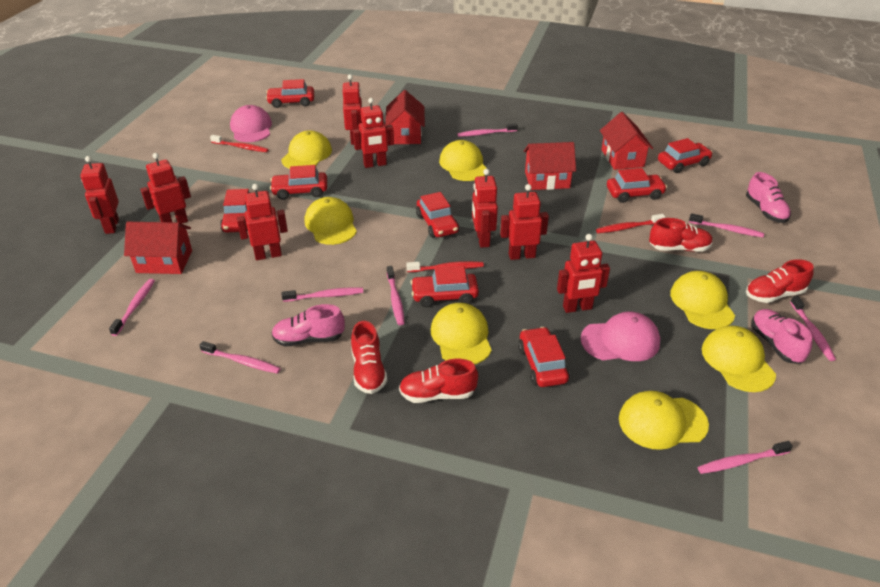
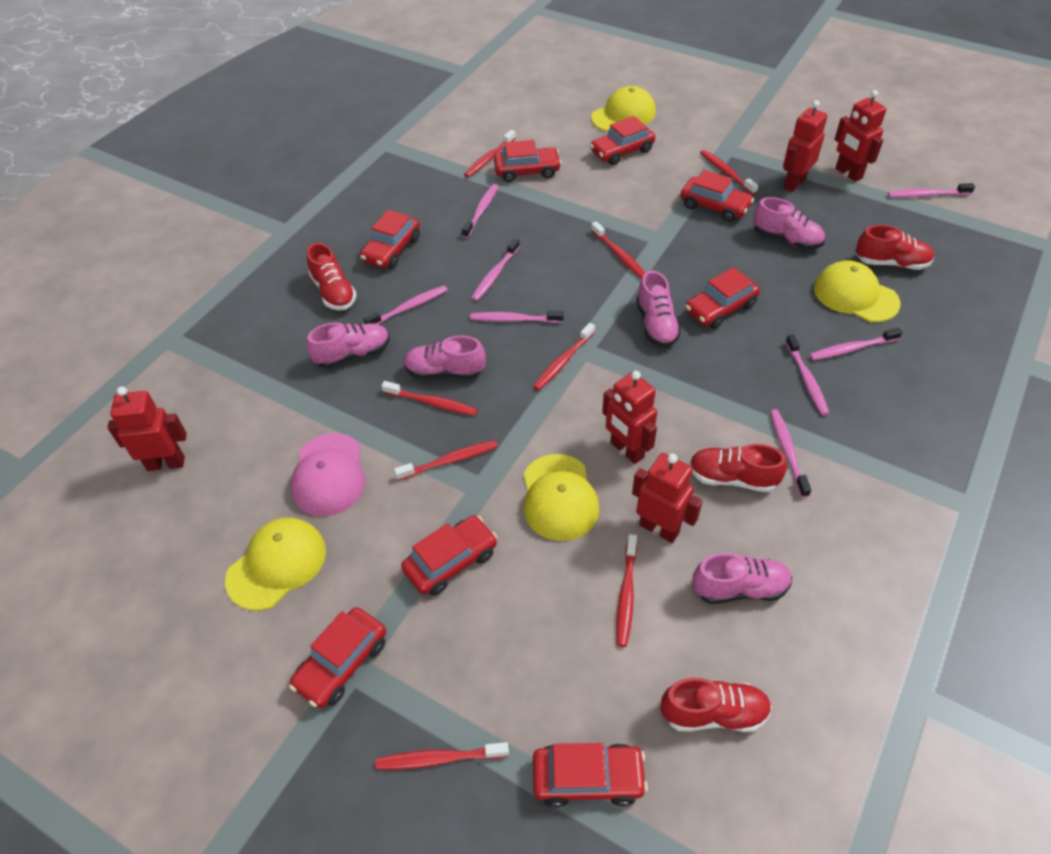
pink cap: [230,105,272,142] [580,312,660,361] = 2 -> [290,433,365,516] = 1
pink shoe: [272,304,345,347] [746,172,791,223] [751,309,813,364] = 3 -> [306,322,390,368] [403,336,486,379] [636,271,681,347] [692,553,792,604] [753,197,825,249] = 5
red house: [124,222,192,274] [385,90,425,144] [524,142,576,190] [600,112,653,170] = 4 -> none = 0
red robot: [80,156,119,234] [140,153,191,224] [237,184,288,260] [343,74,363,145] [353,98,394,168] [472,169,498,248] [500,184,549,260] [557,234,610,313] = 8 -> [107,387,187,471] [602,371,657,464] [632,453,702,543] [783,100,828,192] [834,90,886,182] = 5
red toothbrush: [210,135,269,152] [406,261,484,272] [596,214,665,233] = 3 -> [375,742,509,770] [382,381,478,416] [394,440,498,481] [464,130,516,177] [533,323,595,390] [591,221,645,279] [616,534,637,647] [700,150,758,195] = 8
yellow cap: [281,130,332,169] [305,197,357,245] [431,303,492,365] [439,140,487,181] [619,391,709,450] [670,271,735,329] [702,326,776,392] = 7 -> [225,518,326,610] [524,454,599,541] [591,86,656,132] [814,261,900,322] = 4

